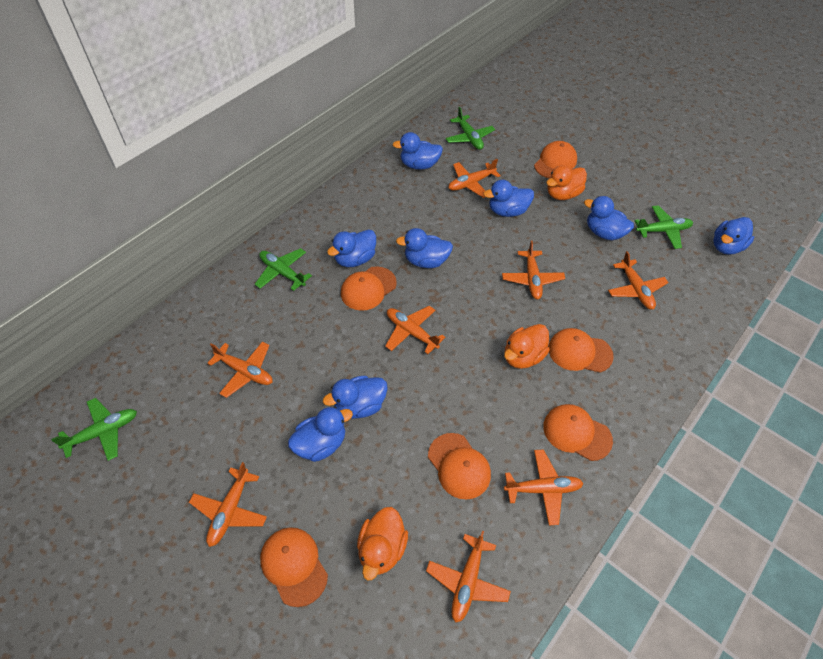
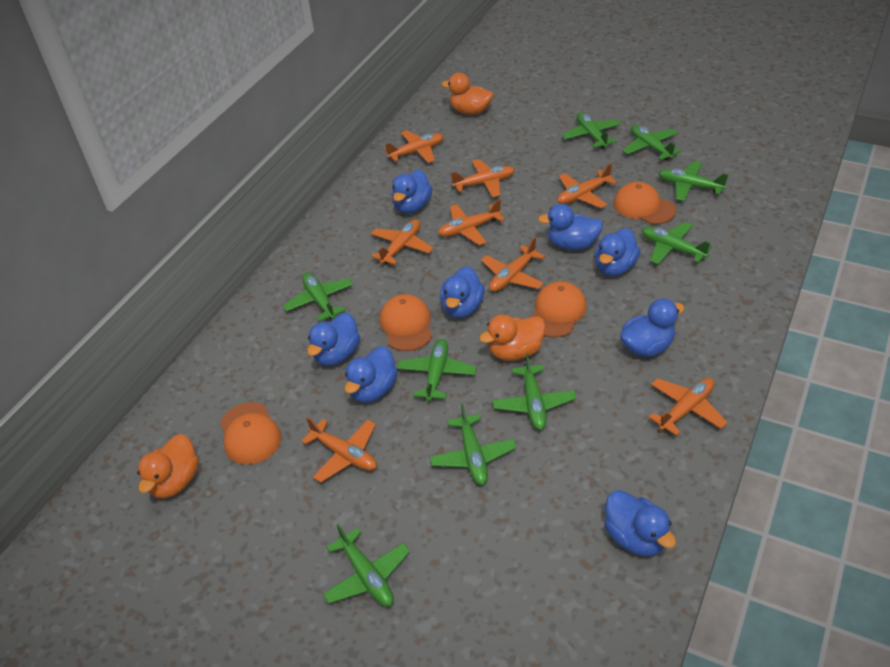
green plane: [51,398,137,461] [255,248,312,291] [446,107,495,150] [635,205,693,249] = 4 -> [283,272,353,321] [323,524,410,607] [397,339,477,402] [430,404,517,485] [492,353,576,430] [562,112,621,149] [623,125,681,160] [642,222,712,264] [658,161,728,201] = 9
orange cap: [260,527,328,607] [341,266,397,311] [428,433,491,500] [534,141,577,179] [543,404,613,461] [548,328,614,373] = 6 -> [220,402,281,465] [380,294,432,351] [532,281,587,338] [613,182,676,225] = 4

